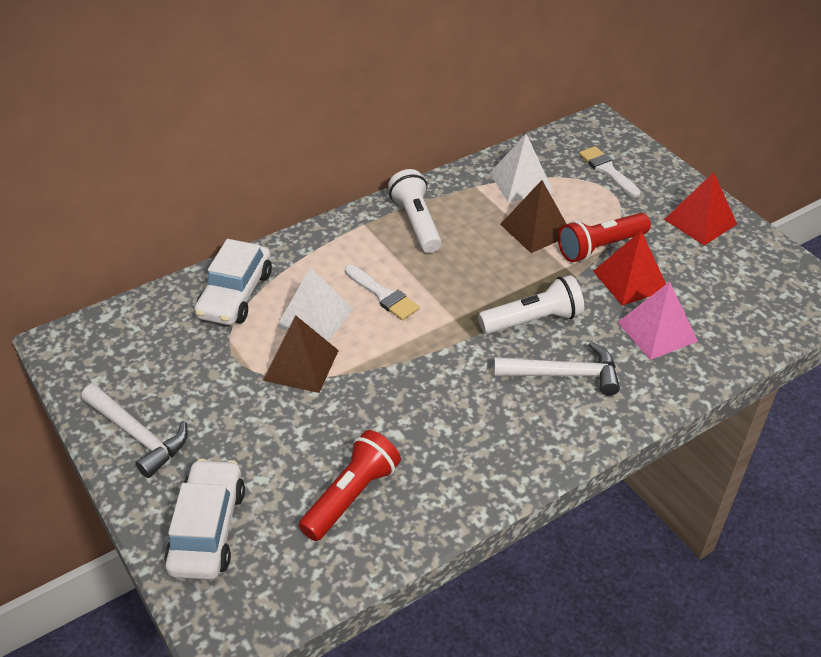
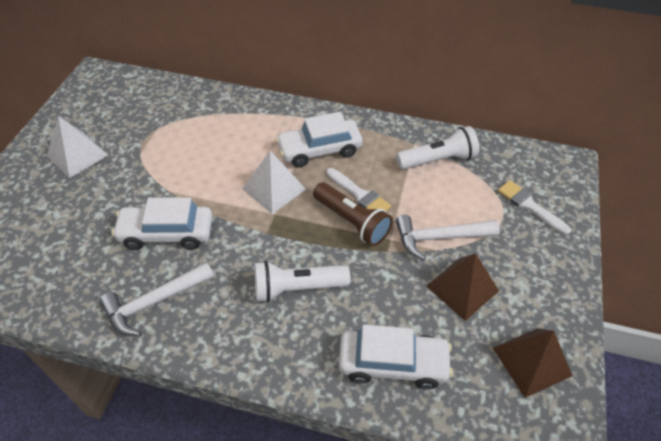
brown flashlight: none = 0 -> [313,183,393,246] = 1
pink pyramid: [617,282,698,360] = 1 -> none = 0
red flashlight: [299,430,401,541] [558,213,651,262] = 2 -> none = 0
red pyramid: [593,231,666,306] [664,172,737,246] = 2 -> none = 0
white car: [164,459,245,580] [195,239,272,325] = 2 -> [111,197,212,250] [275,112,362,168] [339,325,453,389] = 3

